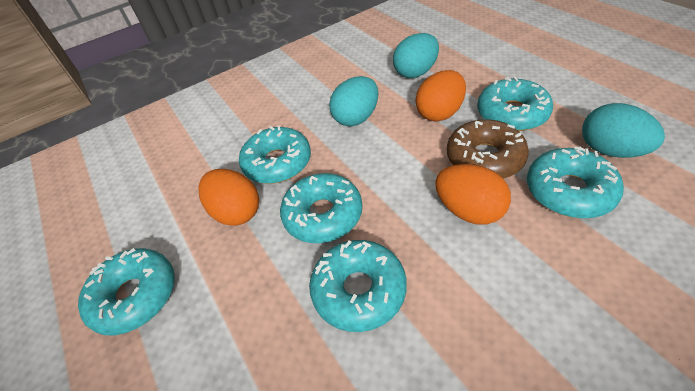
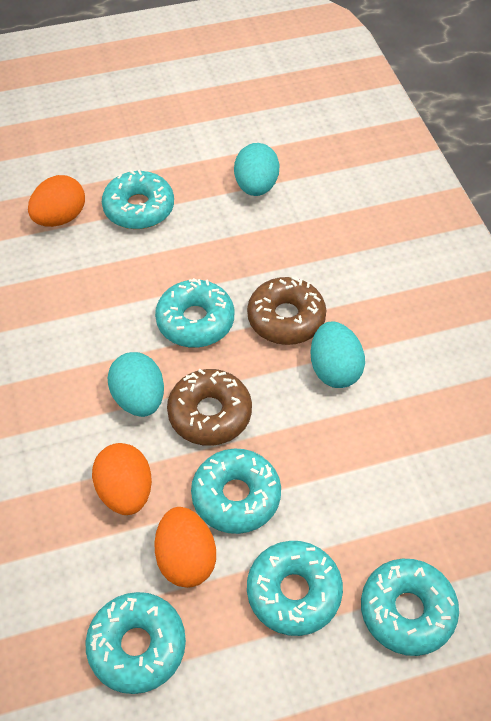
brown donut: [447,119,529,178] = 1 -> [167,369,252,446] [247,277,326,345] = 2

